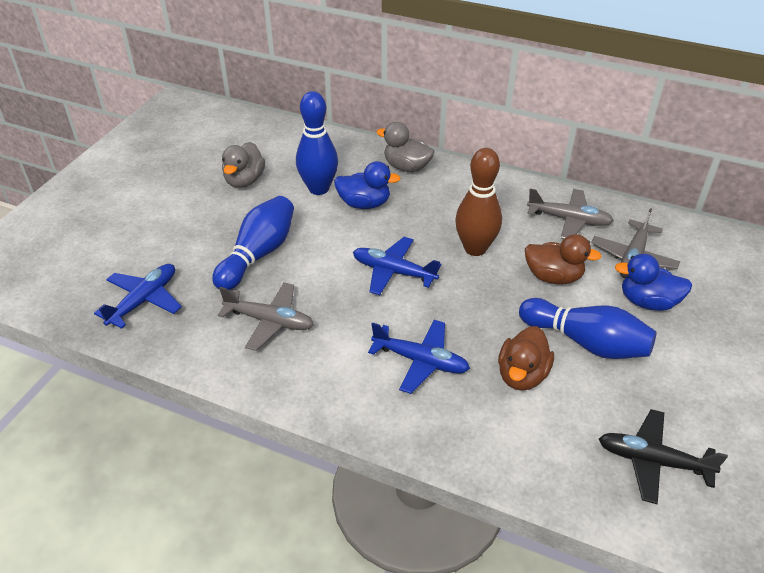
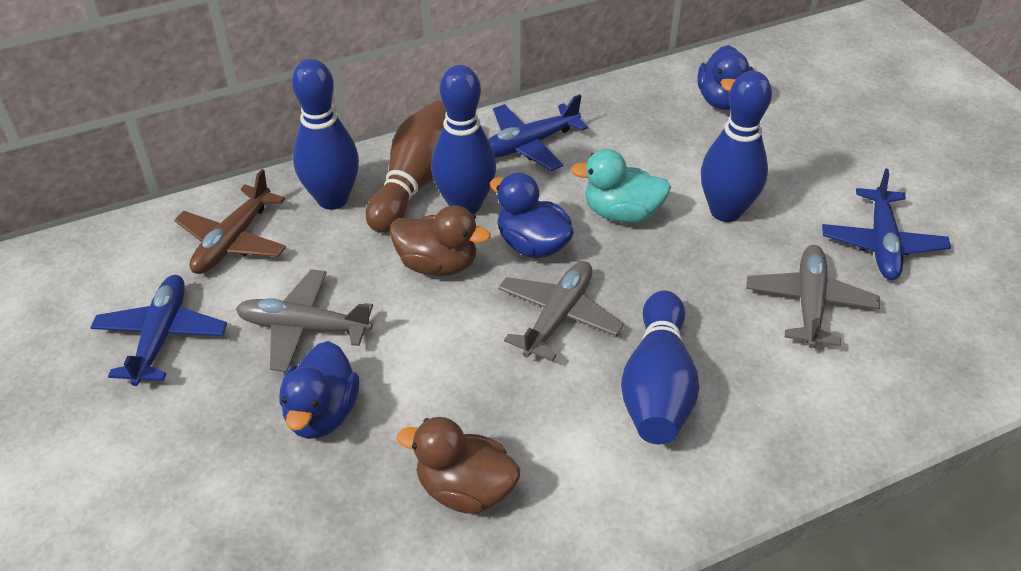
black plane: [599,409,728,504] = 1 -> none = 0
blue bowling pin: [212,196,294,290] [296,91,338,195] [519,298,657,359] = 3 -> [292,59,359,210] [431,65,496,214] [621,290,699,444] [701,71,772,222] = 4
blue duck: [334,161,401,209] [615,254,692,311] = 2 -> [279,341,359,439] [490,173,574,259] [697,45,754,110] = 3
brown plane: none = 0 -> [174,169,286,274] = 1
grey duck: [222,142,265,188] [376,122,435,172] = 2 -> none = 0
turquoise duck: none = 0 -> [571,149,671,223] = 1

